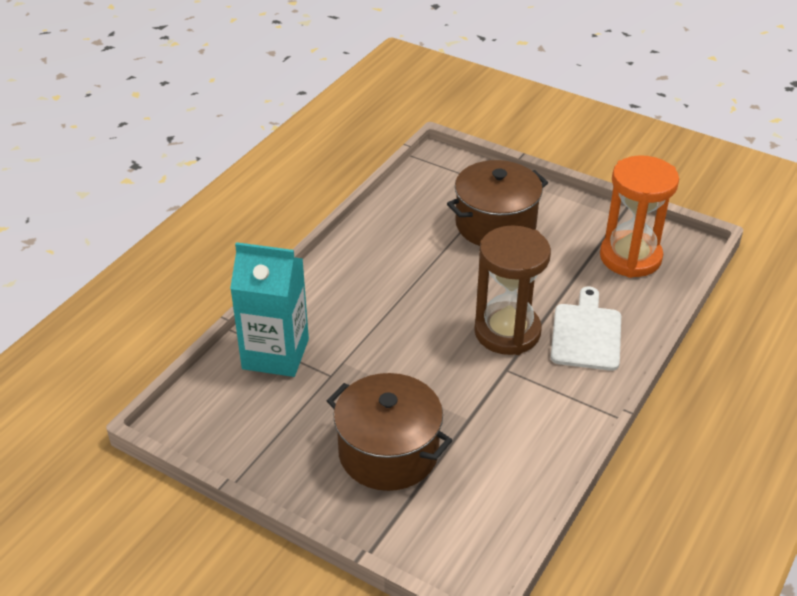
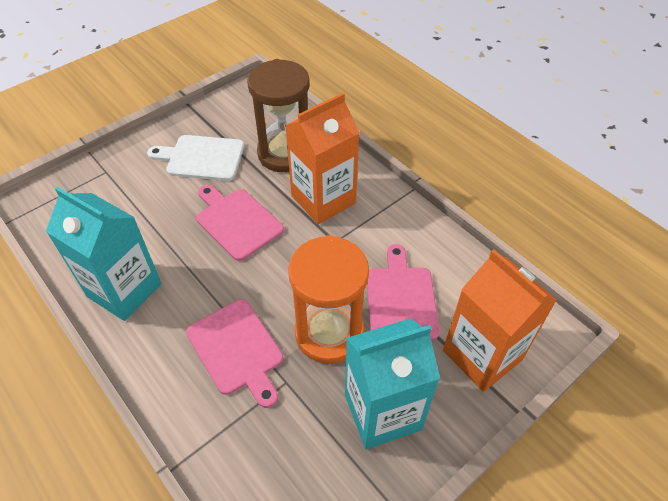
brown pot: [327,373,452,491] [447,160,548,246] = 2 -> none = 0
orange carton: none = 0 -> [285,93,360,224] [443,250,557,392] = 2
pink cutting board: none = 0 -> [186,299,283,408] [196,185,284,261] [367,244,440,340] = 3
turquoise carton: [230,242,309,377] = 1 -> [46,187,162,321] [345,318,440,449] = 2

